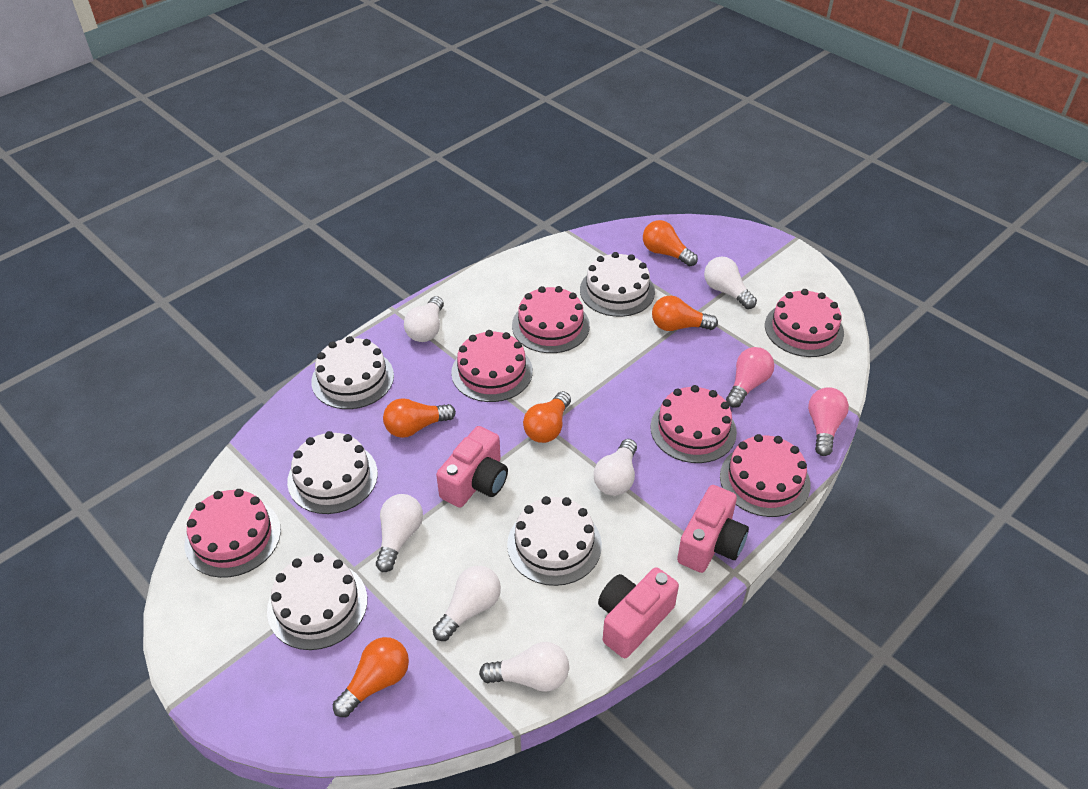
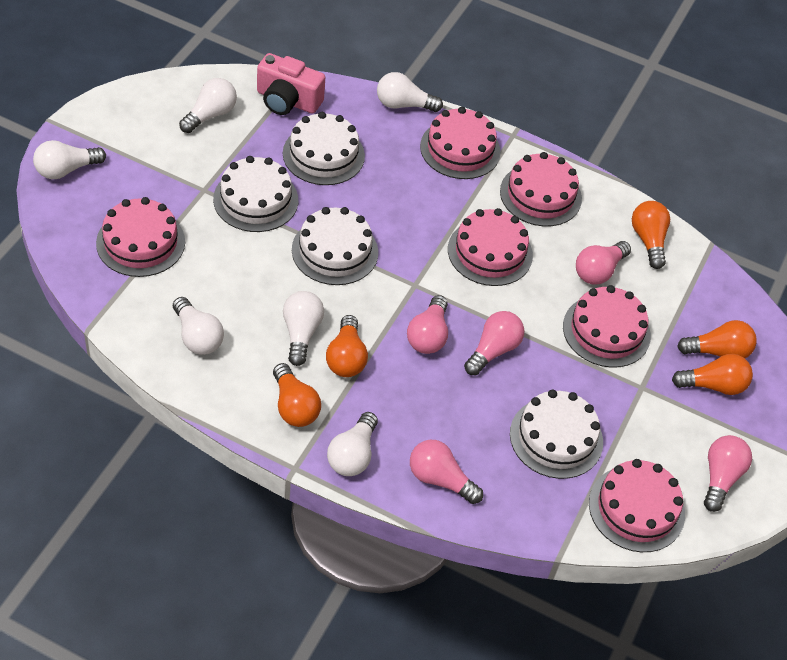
pink camera: [436,426,508,508] [598,567,679,658] [677,485,749,573] = 3 -> [257,53,325,115] = 1
pink light bulb: [726,347,774,408] [808,387,849,456] = 2 -> [407,295,448,354] [410,440,483,504] [464,311,524,375] [576,241,631,285] [704,435,752,512] = 5
white cake: [267,553,367,650] [287,431,378,514] [311,336,394,409] [507,496,602,586] [580,252,655,317] = 5 -> [213,156,298,232] [283,112,365,185] [292,207,378,285] [510,389,603,479] = 4

